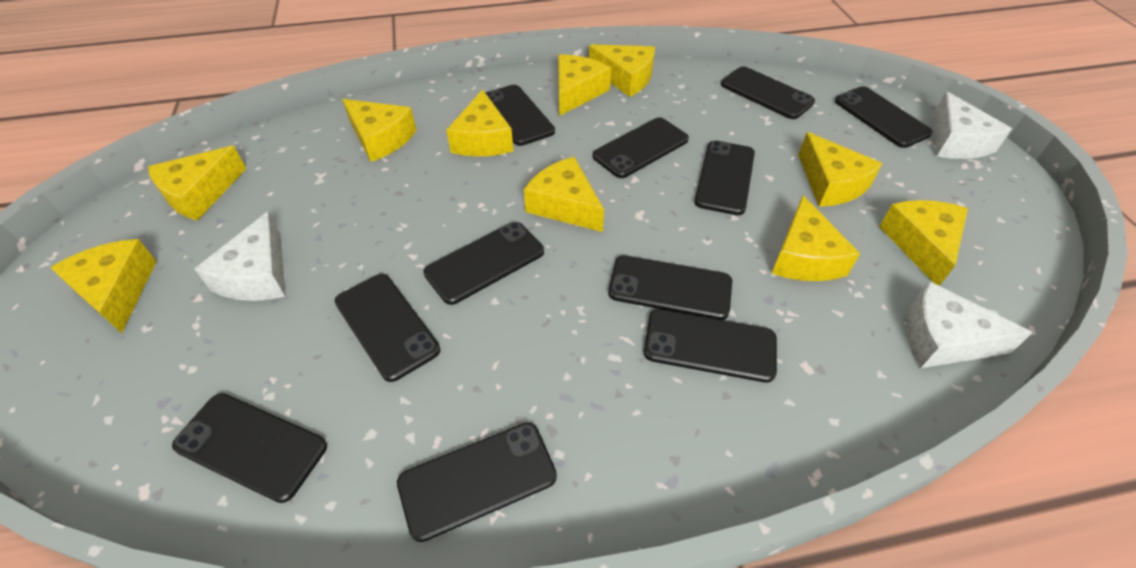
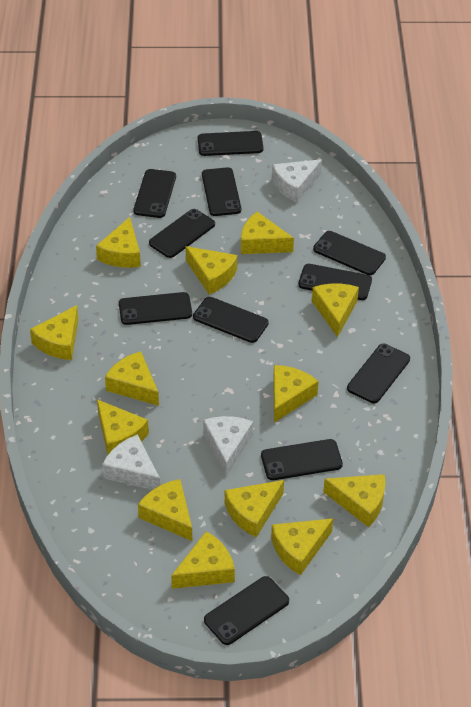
yellow cheese: [50,239,157,333] [148,146,246,221] [342,99,416,162] [446,89,513,156] [524,157,604,232] [558,54,611,116] [589,44,655,97] [771,195,860,281] [798,132,883,207] [879,200,968,286] = 10 -> [30,305,78,360] [96,217,141,268] [97,399,149,455] [105,351,159,406] [138,479,192,541] [171,531,235,589] [185,246,237,294] [225,480,284,537] [241,212,294,254] [271,518,333,575] [273,365,319,423] [312,284,359,337] [323,474,385,527] = 13

